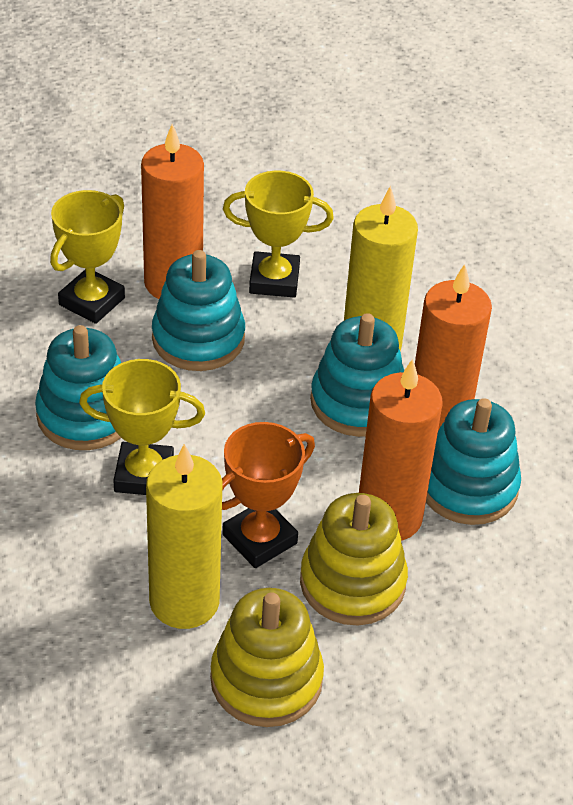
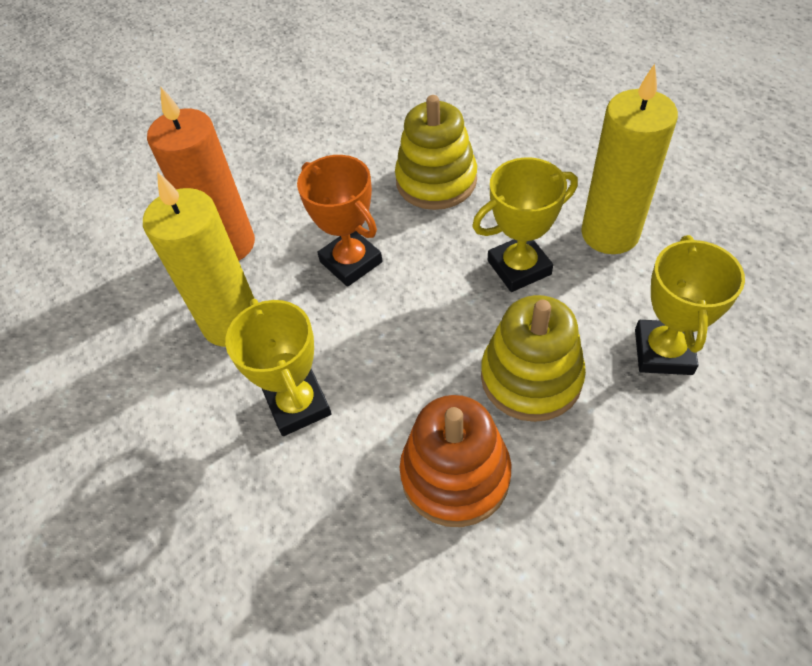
orange candle: [141,124,204,299] [359,359,443,541] [415,264,492,430] = 3 -> [147,87,255,261] = 1
orange stacking toy: none = 0 -> [400,395,512,527] = 1
turquoise stacking toy: [35,325,121,450] [152,250,245,371] [310,313,404,437] [426,398,521,525] = 4 -> none = 0

